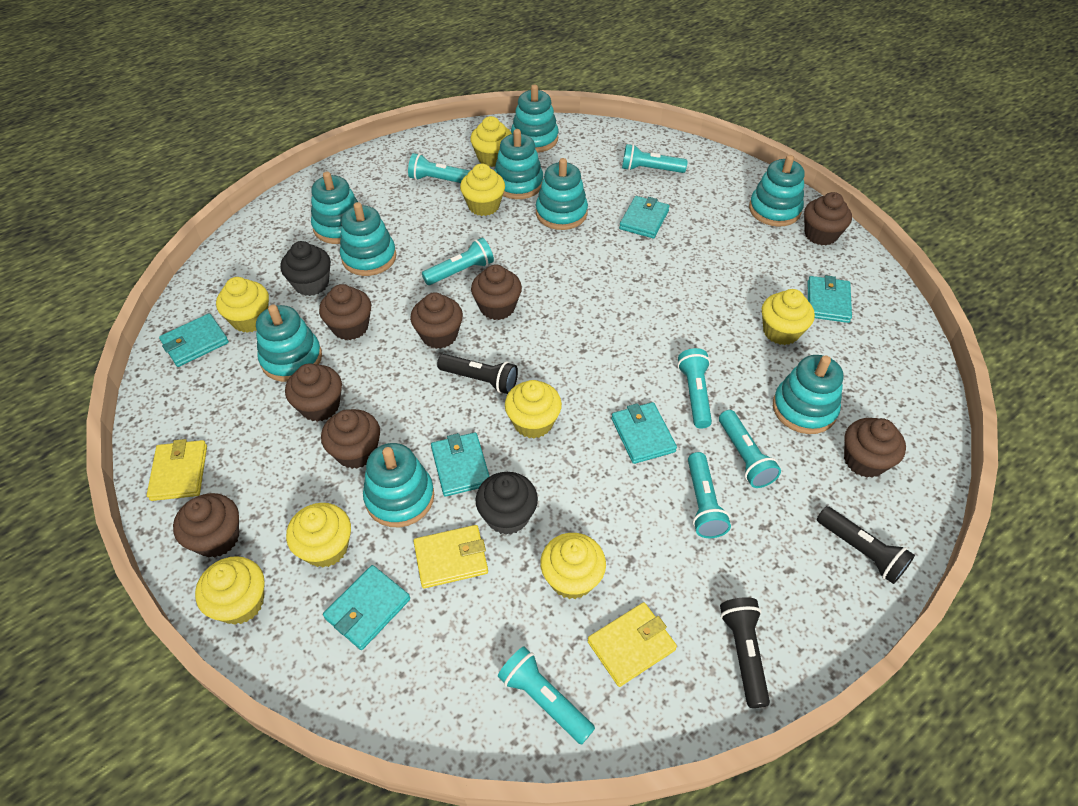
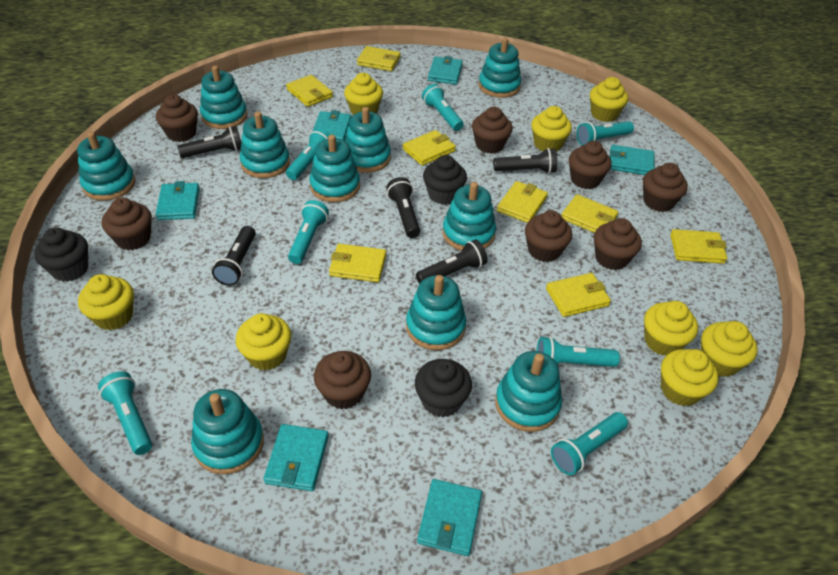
black cupcake: [280,241,331,296] [475,472,538,535] = 2 -> [34,227,88,282] [415,359,472,418] [423,155,467,205] = 3
black flashlight: [437,354,518,394] [720,597,770,708] [817,506,915,584] = 3 -> [177,126,242,158] [212,226,256,286] [386,177,420,238] [416,240,488,284] [493,148,557,174] = 5
turquoise stacking toy: [256,305,322,382] [311,172,358,244] [340,202,396,276] [363,443,434,527] [494,129,543,199] [511,84,558,153] [536,158,588,230] [749,155,805,227] [773,355,844,434] = 9 -> [77,132,135,201] [191,389,264,475] [200,66,247,129] [240,112,290,178] [309,135,360,202] [345,107,391,173] [406,275,466,350] [443,182,496,251] [478,38,521,98] [495,351,562,432] = 10
yellow wallet: [147,439,207,501] [413,525,488,588] [587,602,677,687] = 3 -> [286,75,333,107] [329,244,386,282] [357,46,401,71] [403,130,456,166] [497,181,548,223] [546,273,611,317] [561,194,618,233] [670,229,727,264] = 8

